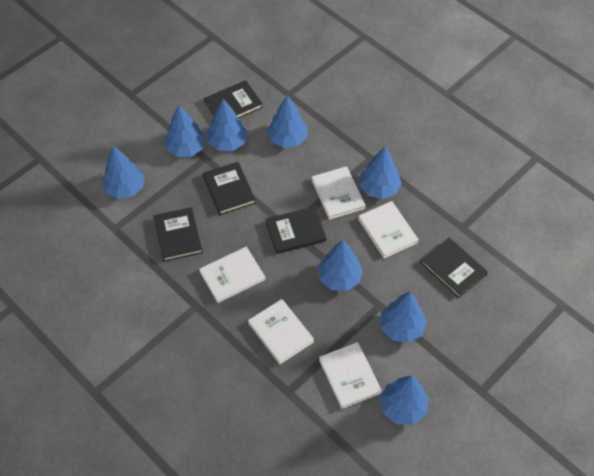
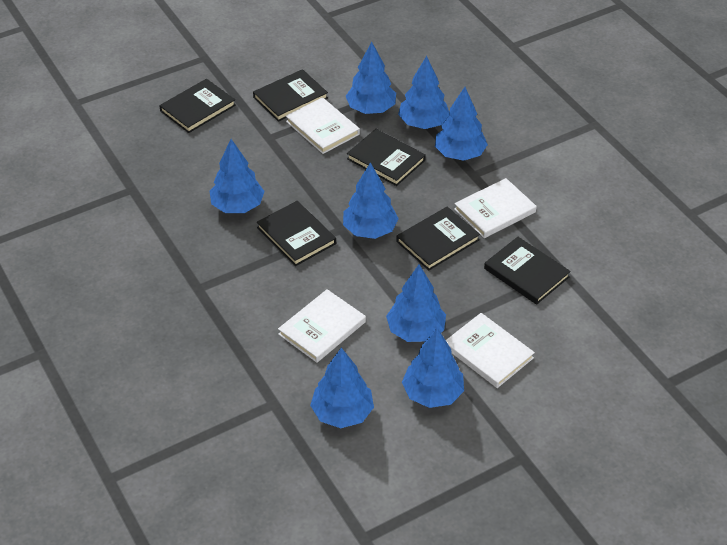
black book: [153,207,203,262] [203,162,256,215] [204,80,263,118] [266,206,326,254] [421,238,488,298] = 5 -> [159,79,236,133] [253,69,328,122] [257,201,336,266] [347,129,426,186] [396,207,480,270] [484,237,571,305] = 6
white book: [199,246,265,303] [248,299,314,364] [312,166,366,220] [319,342,382,409] [358,201,419,258] = 5 -> [278,289,366,363] [286,97,360,154] [446,313,535,388] [454,178,537,238] = 4

